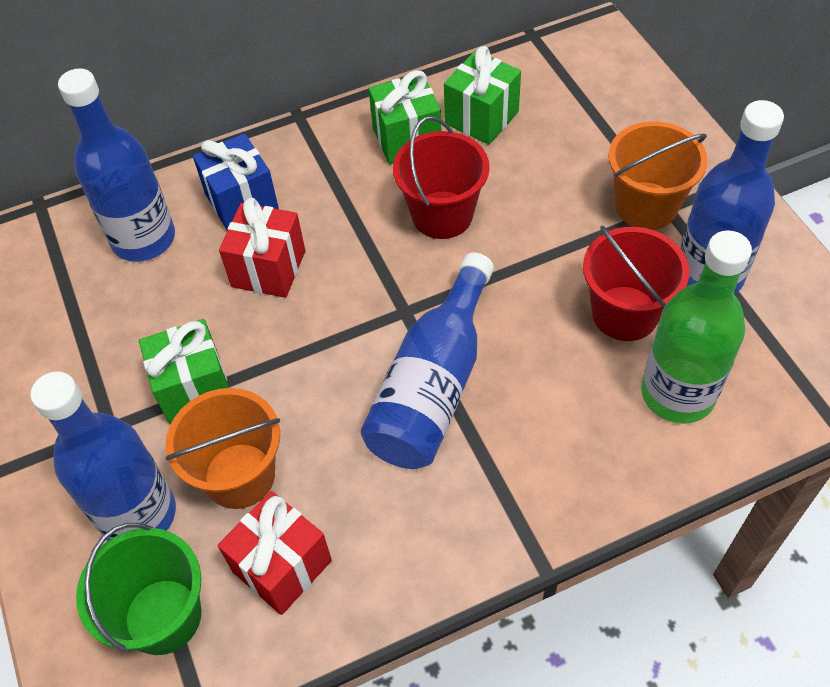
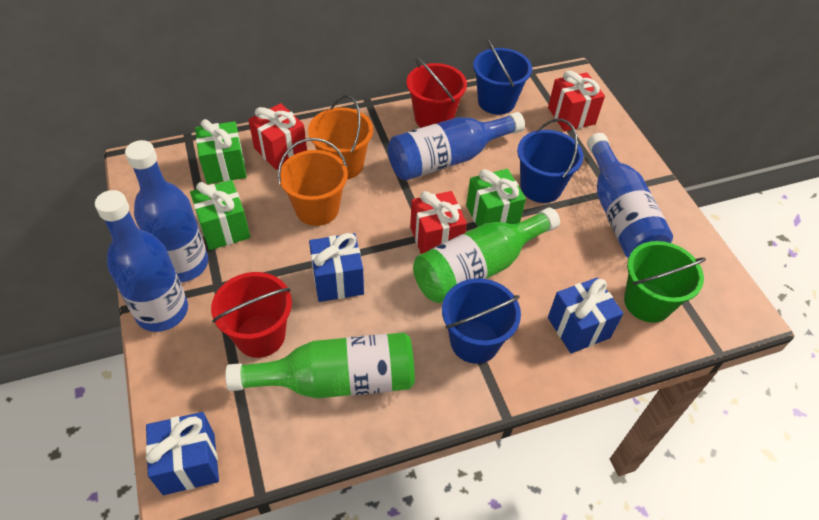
blue bucket: none = 0 -> [442,278,521,364] [473,39,532,115] [517,119,584,203] = 3
blue gift: [193,133,279,231] = 1 -> [146,412,219,495] [309,233,364,302] [548,277,623,353] = 3
green bottle: [641,230,752,424] = 1 -> [225,333,415,398] [413,208,560,303] = 2
red gift: [218,491,332,615] [219,198,305,298] = 2 -> [248,103,307,170] [410,191,467,254] [548,71,605,131] = 3

